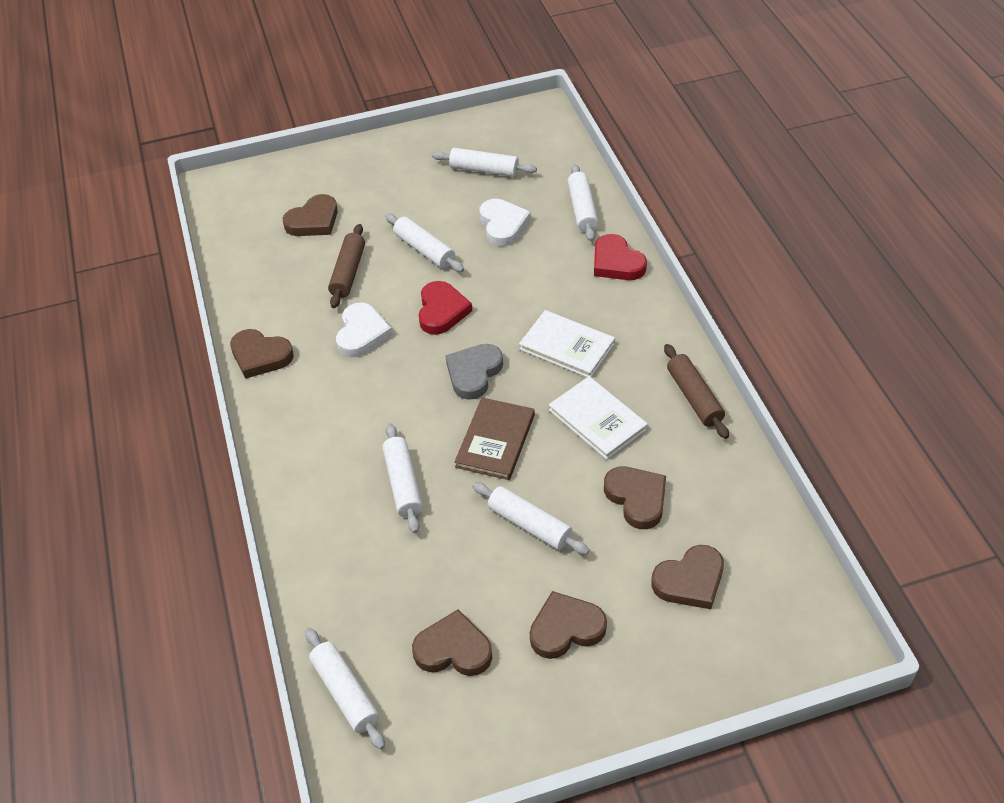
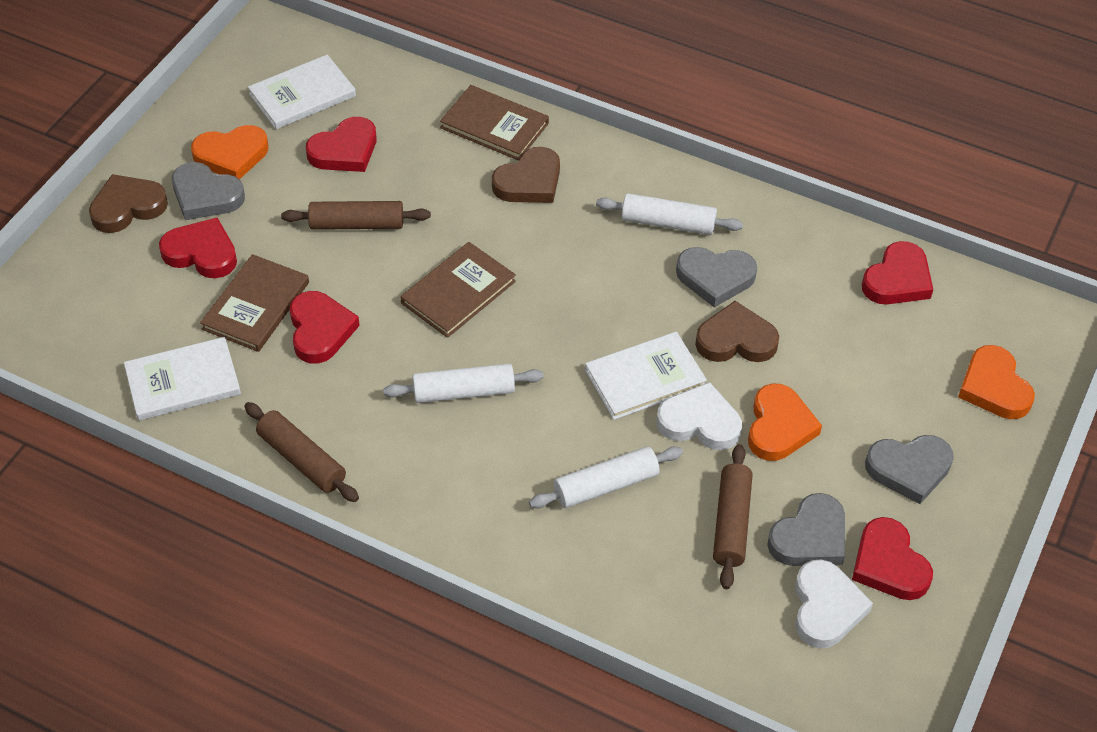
brown book: [454,398,535,480] = 1 -> [200,254,309,352] [401,242,516,338] [440,85,549,161] = 3
brown heart: [230,329,294,379] [283,194,338,236] [412,609,492,676] [530,591,607,659] [604,466,666,529] [651,545,724,609] = 6 -> [89,174,168,233] [492,147,560,203] [695,301,779,362] = 3
brown rolling pin: [328,224,365,308] [664,344,729,439] = 2 -> [245,402,359,502] [281,201,431,230] [713,444,753,589] = 3
grey heart: [445,344,503,400] = 1 -> [172,162,245,220] [676,247,757,307] [767,493,845,566] [865,435,954,504] = 4
orange heart: none = 0 -> [191,125,269,179] [748,384,822,461] [958,345,1035,419] = 3
red heart: [419,281,472,335] [594,234,647,280] = 2 -> [159,218,237,278] [289,291,360,364] [306,117,376,172] [852,517,933,600] [862,241,933,305] = 5
white book: [519,310,615,377] [549,376,648,460] = 2 -> [124,337,241,421] [248,55,356,129] [585,332,707,420] = 3
white rolling pin: [305,628,385,750] [382,423,423,533] [385,214,464,272] [432,148,537,177] [472,482,589,555] [568,164,599,241] = 6 -> [383,364,543,403] [529,447,683,508] [596,193,743,235] = 3

